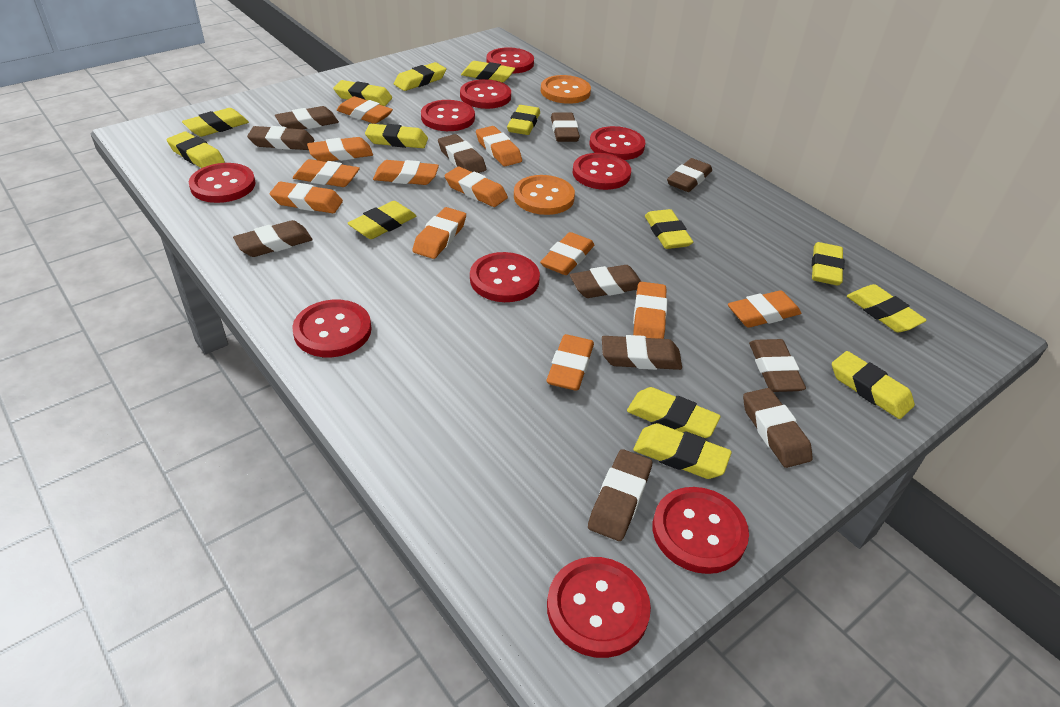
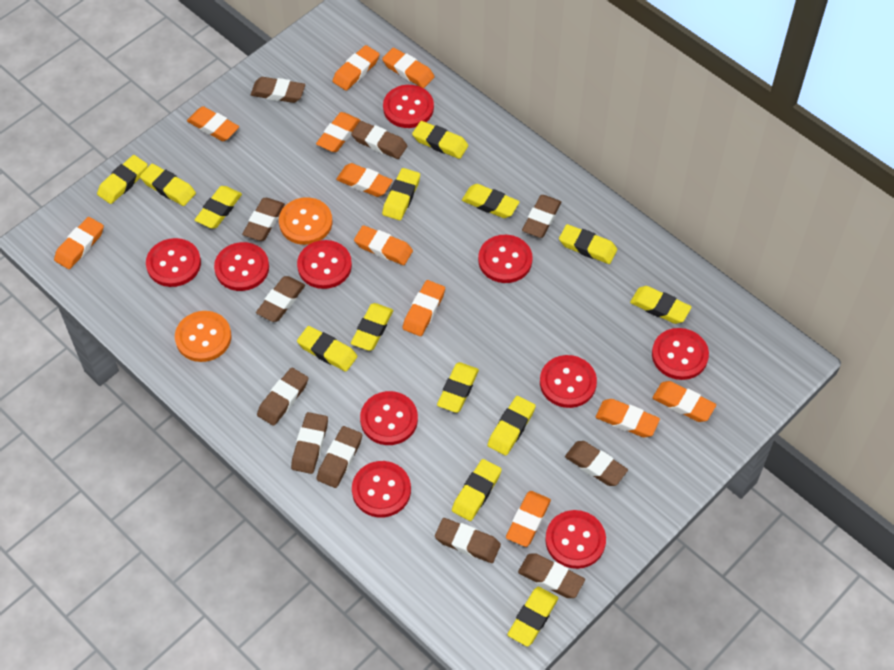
orange eraser: [270,181,343,213] [293,159,360,187] [307,137,373,162] [337,96,393,124] [373,160,439,185] [412,207,466,259] [444,166,508,207] [476,126,522,166] [540,232,595,275] [546,334,594,391] [633,282,667,339] [728,290,801,328] = 12 -> [54,217,104,269] [187,106,239,141] [316,112,361,152] [332,45,380,91] [336,163,393,197] [354,225,413,265] [382,48,435,88] [403,280,445,336] [506,491,551,547] [596,399,660,437] [652,381,716,422] = 11

